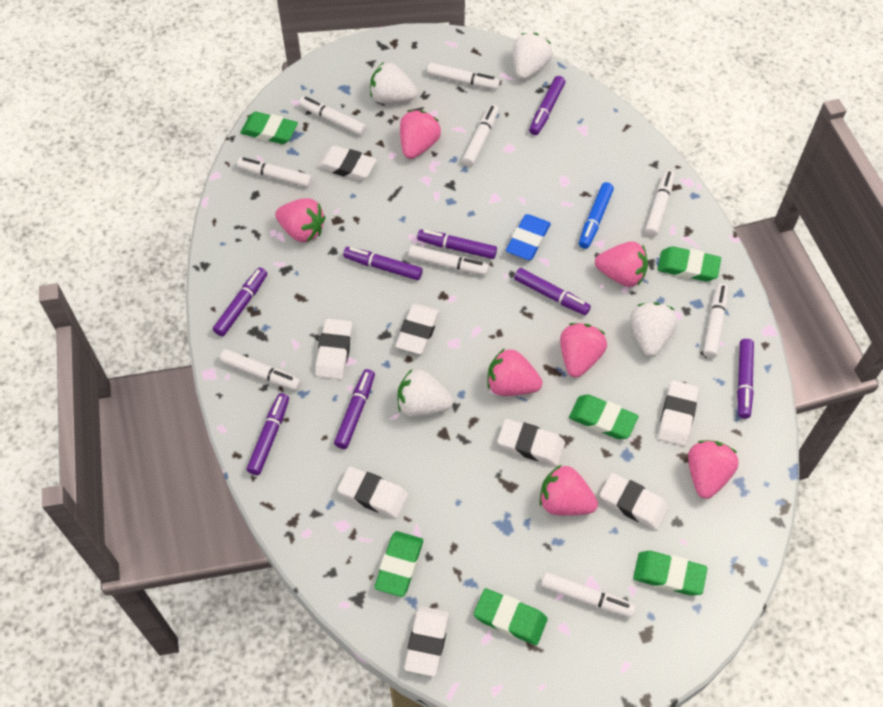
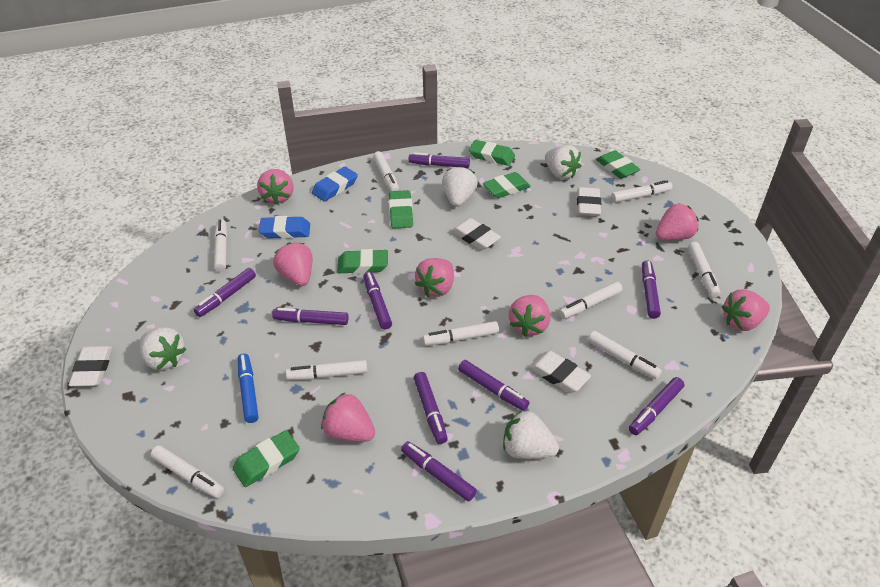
blue eraser: [506,214,551,260] = 1 -> [259,216,310,239] [312,167,358,202] = 2
purple marker: [213,267,267,336] [247,393,289,475] [334,369,375,449] [343,247,423,280] [417,229,497,259] [514,268,591,315] [529,76,566,135] [737,339,754,419] = 8 -> [194,268,256,317] [272,308,348,325] [363,272,392,330] [401,441,477,501] [409,152,470,168] [413,372,448,444] [458,360,529,411] [629,377,684,435] [642,260,661,319] = 9
white eraser: [315,318,352,380] [318,145,377,181] [337,467,408,518] [395,303,440,354] [404,606,449,676] [497,419,565,466] [600,473,669,530] [658,380,699,446] = 8 -> [69,346,113,386] [451,218,501,250] [529,351,591,393] [577,187,601,216] = 4

